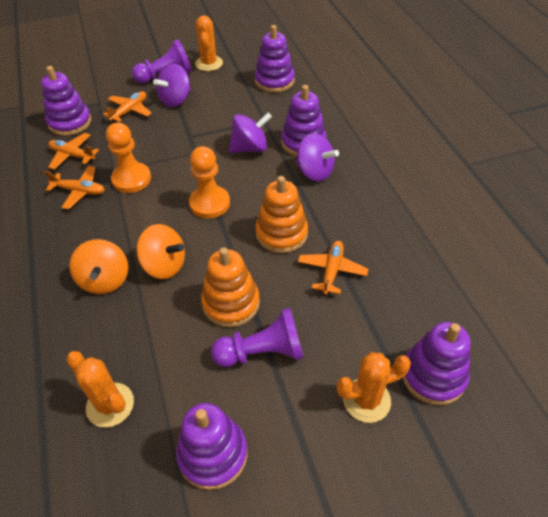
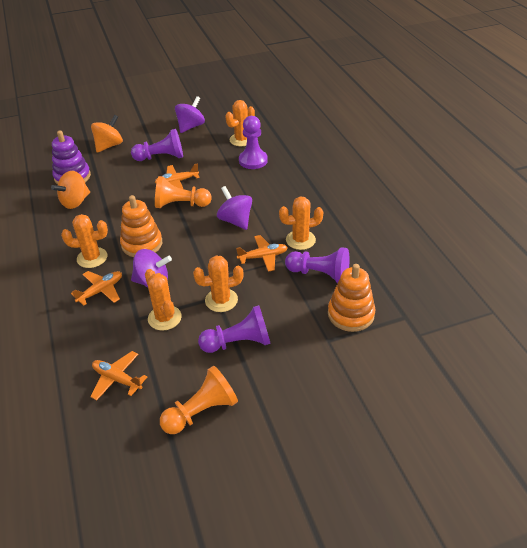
orange cactus: [66,351,134,427] [195,15,223,71] [337,352,411,423] = 3 -> [61,214,108,268] [145,269,182,331] [193,256,244,312] [225,100,255,146] [279,197,323,250] = 5
purple pawn: [132,39,191,83] [211,308,304,367] = 2 -> [131,129,183,161] [198,305,271,353] [239,116,268,169] [285,247,350,284] = 4
purple stacking toy: [41,66,91,136] [176,403,248,490] [255,25,295,93] [281,85,326,156] [403,322,471,405] = 5 -> [52,130,91,185] = 1

